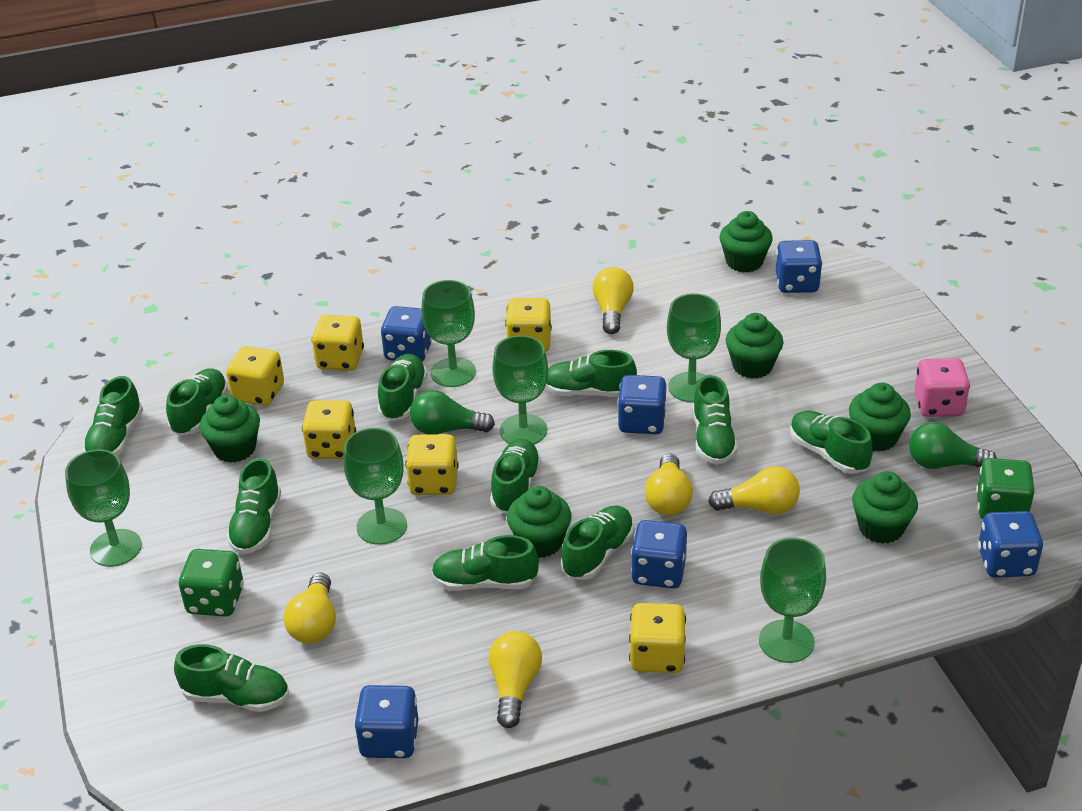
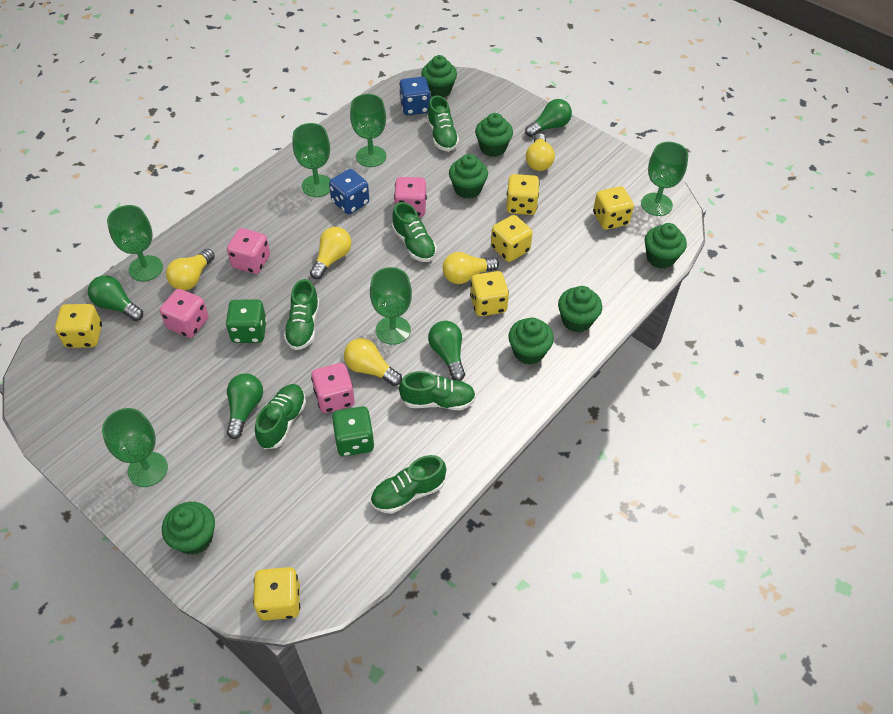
blue dice: [354,685,418,758] [381,306,432,362] [617,375,667,434] [631,520,687,589] [776,240,822,293] [978,511,1043,578] = 6 -> [329,169,369,214] [399,77,431,115] = 2
green cupcake: [200,395,260,463] [507,486,572,558] [719,211,773,273] [726,313,783,378] [849,383,911,452] [852,471,918,544] = 6 -> [162,502,215,555] [421,55,457,98] [449,154,488,199] [475,113,513,157] [508,318,554,365] [558,286,602,332] [645,223,687,269] = 7
green light bulb: [410,390,495,434] [909,422,997,469] = 2 -> [88,275,143,321] [227,373,263,439] [428,321,465,381] [525,99,572,137] = 4
green shoe: [83,376,143,456] [166,368,228,436] [174,644,289,712] [226,458,281,554] [378,354,428,421] [431,535,539,591] [490,438,541,514] [545,350,637,397] [561,505,634,580] [692,375,738,465] [790,411,873,474] = 11 -> [255,384,306,449] [284,279,319,350] [371,455,446,514] [392,202,437,262] [399,371,476,410] [427,96,459,151] = 6
pink dice: [914,358,970,417] = 1 -> [160,289,209,338] [227,228,270,274] [311,363,355,413] [394,177,427,217] = 4

